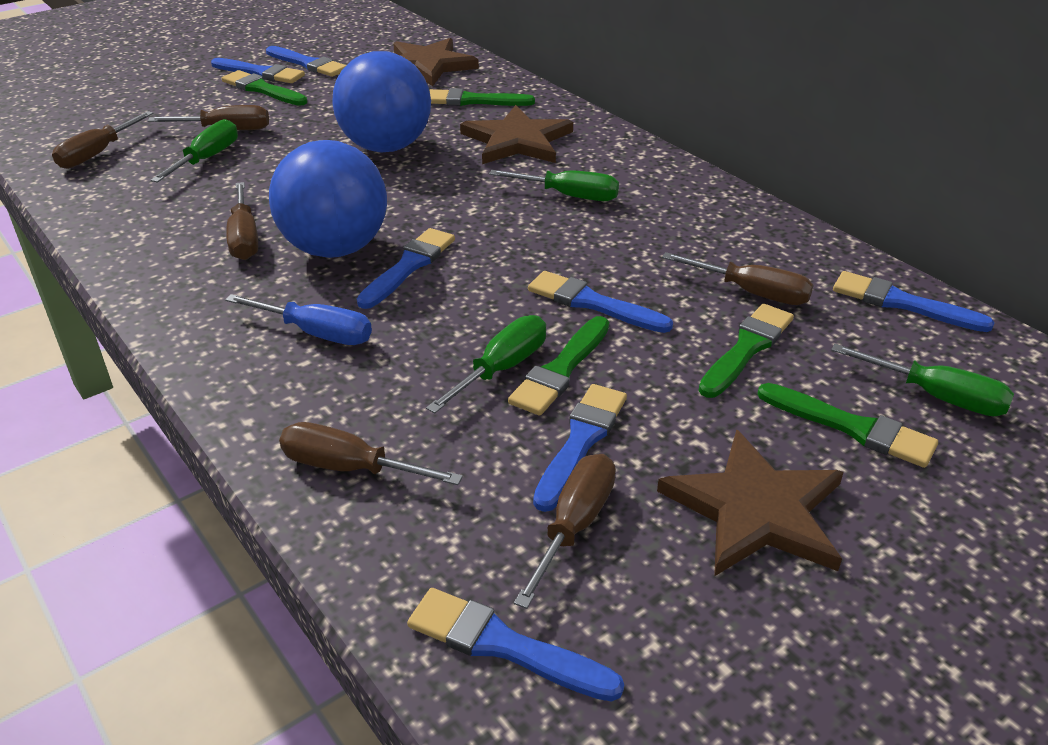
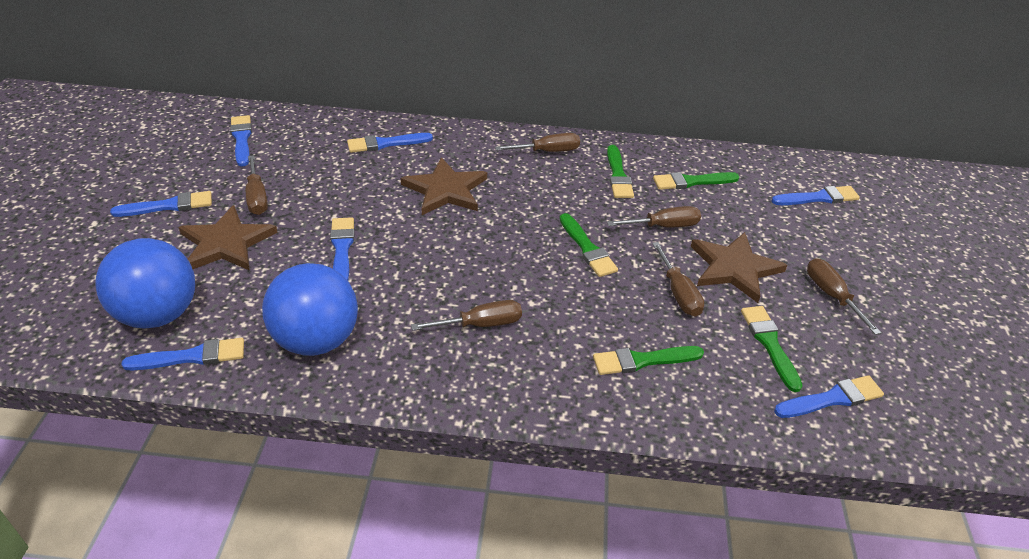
blue screwdriver: [225,294,372,345] = 1 -> none = 0
green screwdriver: [151,119,238,183] [426,315,546,413] [489,170,619,201] [831,344,1014,416] = 4 -> none = 0

